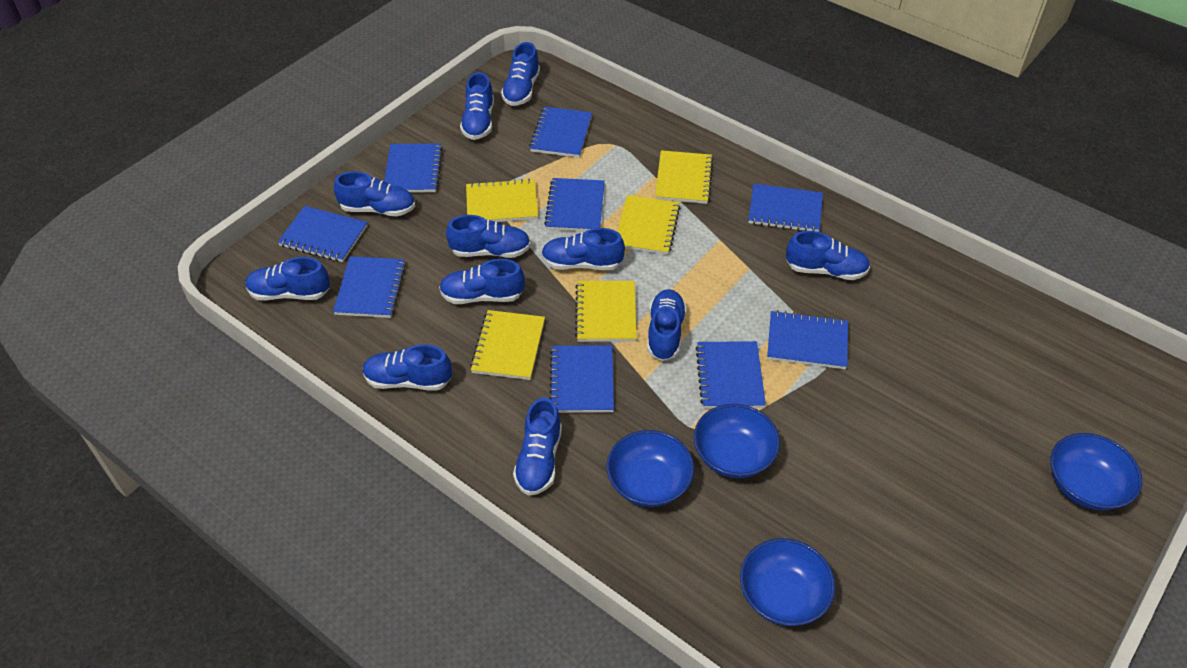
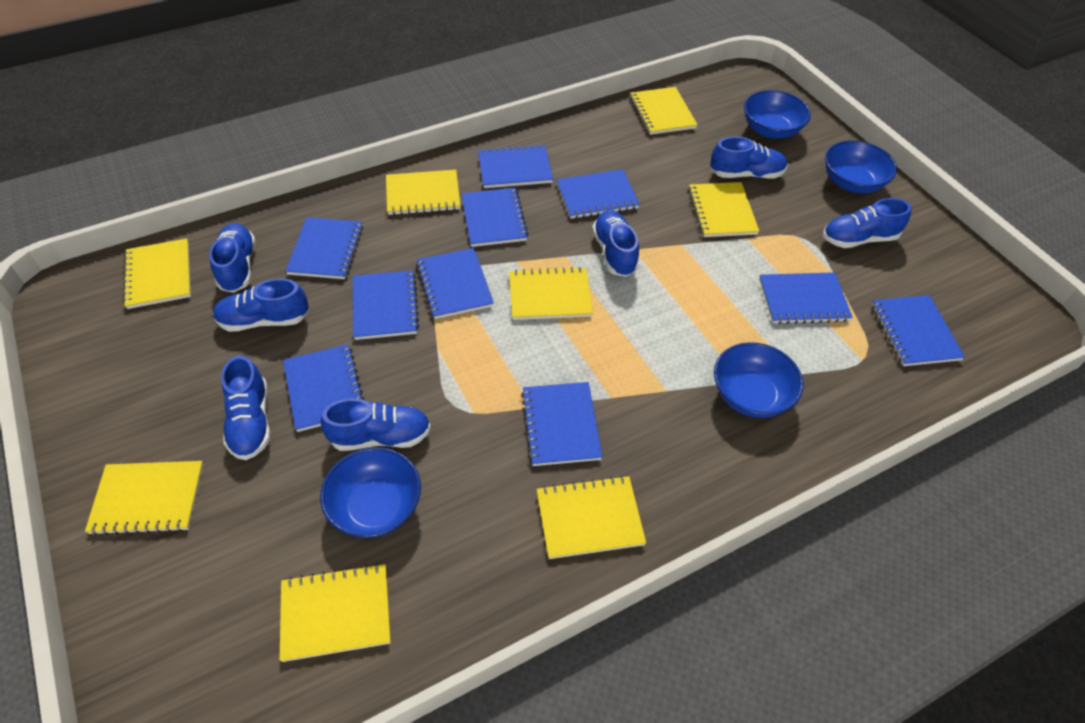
blue notebook: [278,206,368,262] [333,256,406,318] [384,143,443,193] [529,107,592,158] [544,178,605,232] [549,345,614,413] [695,341,766,409] [748,184,823,232] [767,310,848,369] = 9 -> [283,344,364,432] [285,217,363,279] [353,270,419,340] [416,248,494,319] [461,188,528,247] [478,144,553,188] [521,382,603,466] [556,169,640,219] [759,272,853,324] [872,295,965,366] = 10
blue shoe: [245,257,330,301] [334,171,415,216] [362,344,452,390] [439,259,525,304] [446,215,531,258] [460,72,494,140] [501,42,540,106] [513,397,562,496] [541,228,625,270] [647,289,686,361] [786,231,870,280] = 11 -> [209,223,256,293] [213,278,309,332] [221,356,271,460] [320,398,431,451] [592,210,639,277] [710,136,788,178] [823,198,912,248] = 7
yellow notebook: [466,179,538,222] [470,310,545,380] [575,281,637,342] [617,195,680,255] [655,150,713,204] = 5 -> [85,461,204,536] [123,238,191,309] [280,563,391,662] [386,169,461,215] [509,267,593,320] [537,475,646,559] [630,87,698,135] [688,182,759,237] = 8

